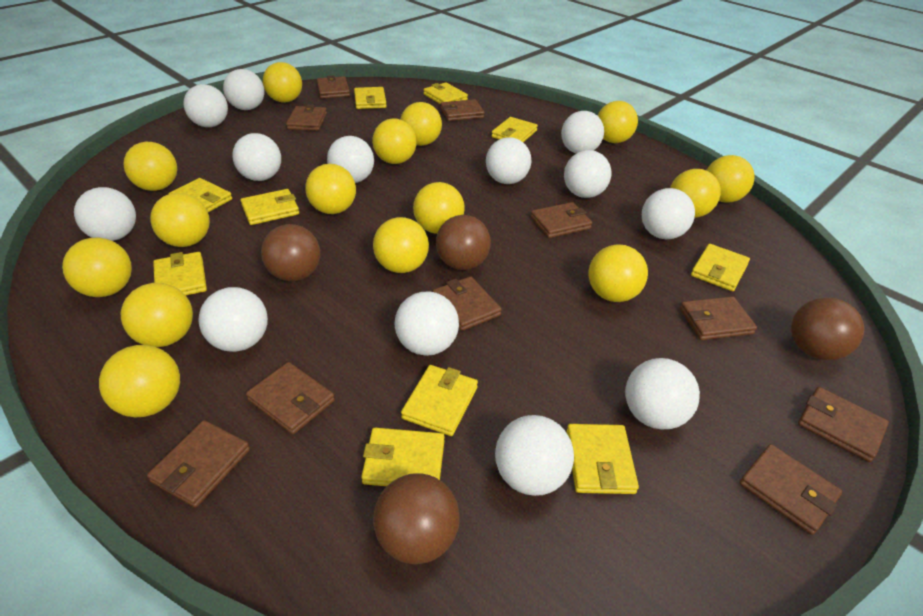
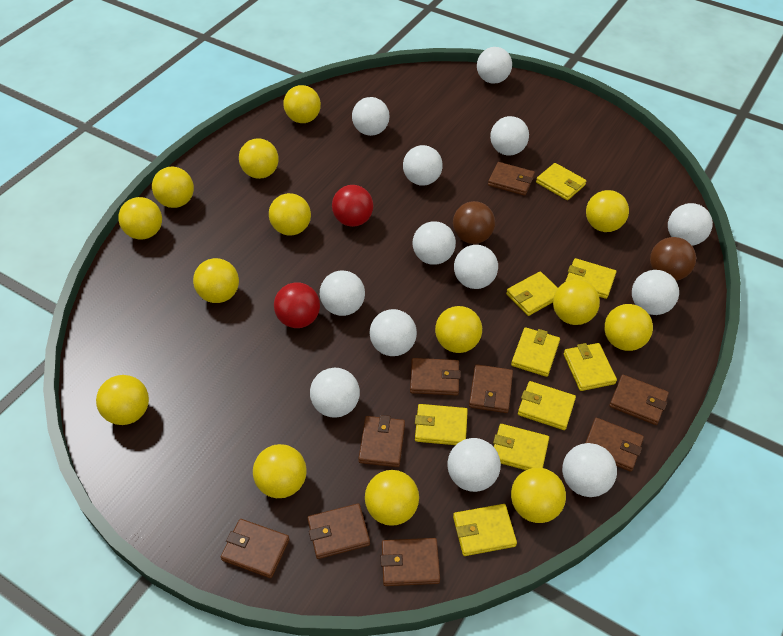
brown ball: [261,224,320,281] [373,473,460,565] [436,215,491,270] [791,297,864,360] = 4 -> [453,201,495,244] [650,237,696,281] = 2
brown wallet: [147,420,250,508] [246,362,335,434] [286,105,327,131] [317,76,350,99] [432,276,502,331] [440,99,485,121] [531,202,592,238] [680,296,757,340] [740,444,842,535] [798,387,889,462] = 10 -> [221,519,289,578] [307,503,370,559] [358,415,405,467] [381,538,440,586] [410,358,461,395] [469,364,513,413] [488,162,535,196] [585,418,644,472] [609,374,669,425] = 9
red ball: none = 0 -> [274,282,320,328] [332,185,373,227] = 2
yellow ball: [62,238,132,297] [99,345,180,417] [121,283,193,347] [123,142,177,191] [150,193,210,247] [263,62,302,102] [305,164,356,214] [373,118,417,164] [373,217,429,273] [400,102,442,146] [413,182,465,234] [589,244,648,302] [598,101,638,143] [670,169,721,218] [706,155,754,203] = 15 -> [96,375,149,425] [118,197,162,239] [152,167,194,208] [193,258,239,303] [239,138,279,179] [253,444,307,498] [269,193,311,235] [284,85,321,123] [365,470,419,526] [435,306,482,353] [511,468,566,523] [553,279,600,325] [586,190,629,232] [604,304,653,351] = 14
yellow wallet: [153,252,207,295] [169,178,232,212] [240,189,299,225] [354,87,387,109] [361,428,445,486] [401,365,478,436] [424,82,468,104] [491,117,538,142] [567,424,639,494] [691,244,750,291] = 10 -> [415,404,468,445] [453,504,517,556] [493,424,549,470] [506,271,558,316] [511,327,560,377] [518,381,576,430] [536,163,587,200] [563,343,617,391] [565,258,616,299] = 9

